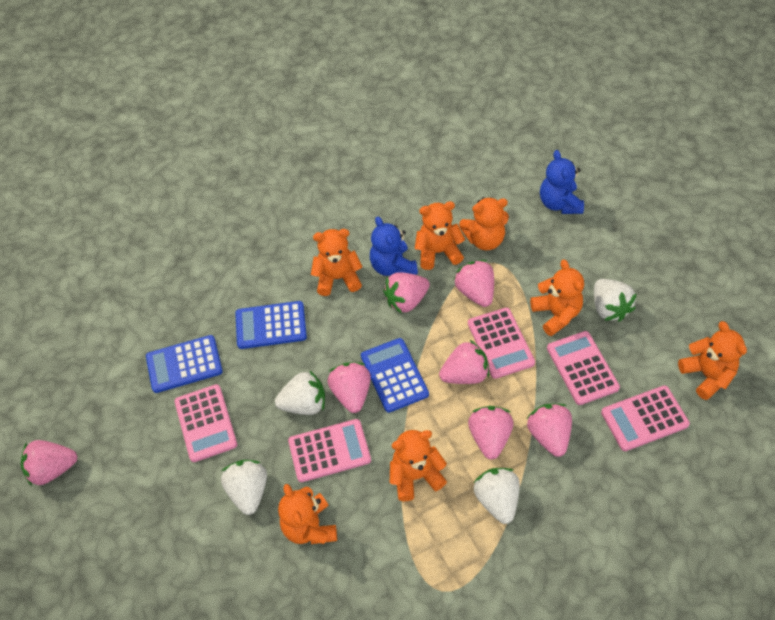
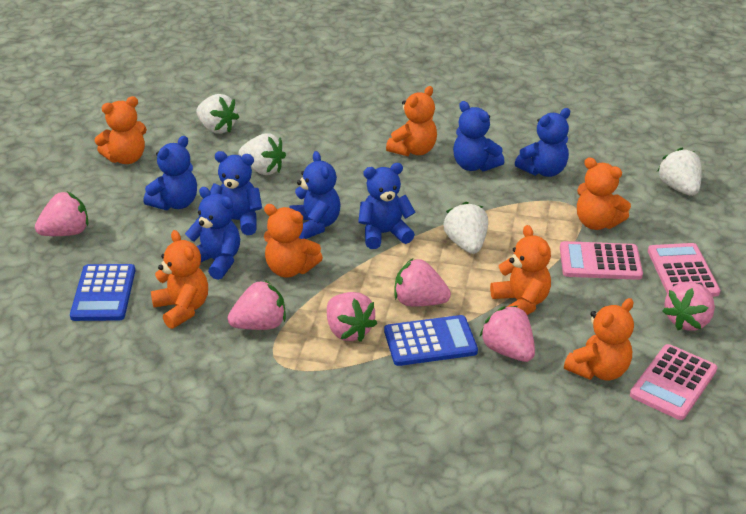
blue calculator: [146,335,223,393] [235,301,307,349] [361,338,429,412] = 3 -> [70,264,135,321] [384,315,478,366] = 2
blue teddy bear: [370,216,418,276] [540,150,584,214] = 2 -> [143,136,197,210] [185,187,240,280] [210,151,262,235] [289,151,341,239] [358,163,416,249] [453,101,504,172] [515,108,570,177] = 7
pink calculator: [175,384,237,462] [288,419,371,482] [468,307,535,379] [547,331,620,405] [601,385,690,451] = 5 -> [560,241,643,280] [630,344,718,420] [648,243,720,297] = 3
pink strawberry: [21,440,78,486] [327,362,371,413] [383,272,430,314] [439,340,489,384] [454,260,494,307] [468,406,514,460] [527,403,572,457] = 7 -> [35,192,88,236] [228,280,286,330] [327,292,377,342] [394,258,451,307] [480,306,535,362] [663,282,715,330] = 6

